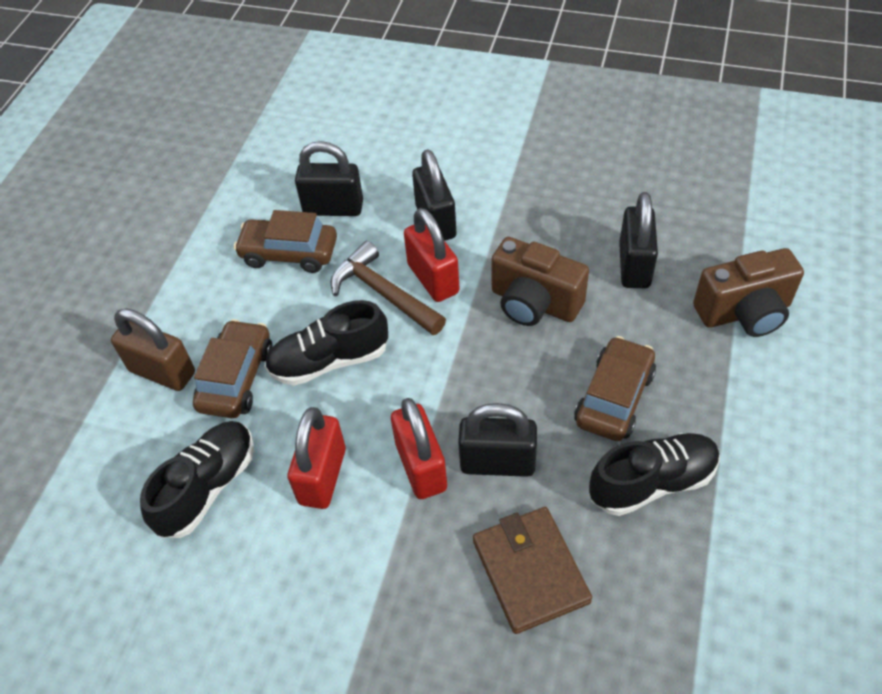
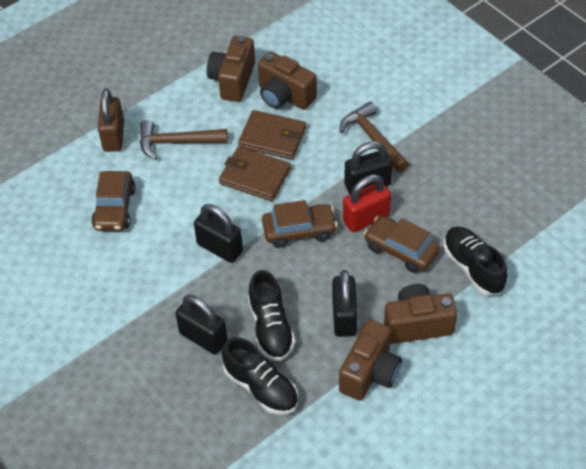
brown camera: [491,237,589,326] [693,248,804,337] = 2 -> [207,36,255,102] [258,51,317,110] [339,319,402,401] [384,284,457,344] = 4
brown hammer: [331,241,446,335] = 1 -> [140,120,228,160] [340,101,409,173] = 2
brown wallet: [473,507,592,634] = 1 -> [219,146,291,201] [238,110,306,160] = 2
red padlock: [288,407,346,509] [391,398,447,499] [404,208,460,302] = 3 -> [343,175,391,232] = 1

